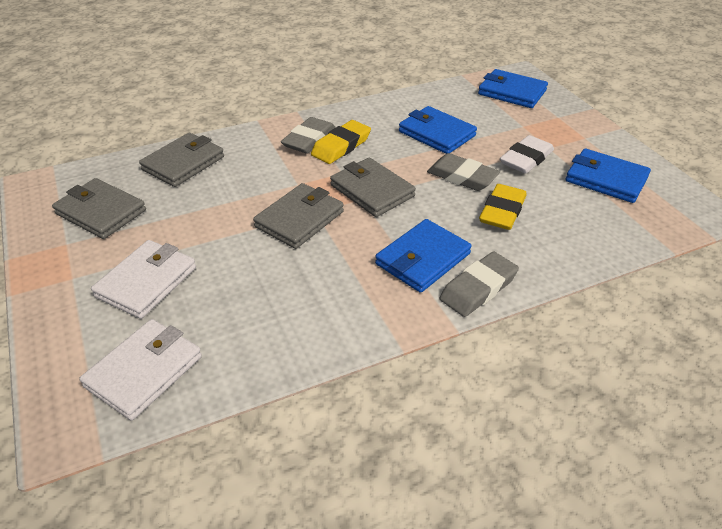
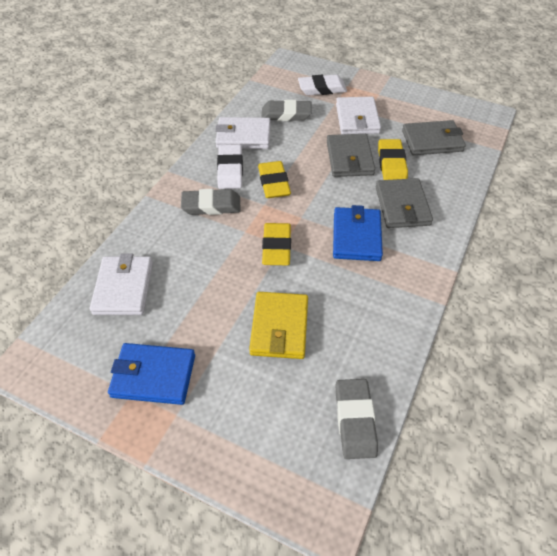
blue wallet: [375,219,472,293] [399,106,477,154] [478,69,548,108] [566,148,651,203] = 4 -> [108,343,195,405] [333,205,383,261] = 2
grey wallet: [52,178,146,239] [139,133,224,187] [253,183,344,249] [330,158,416,217] = 4 -> [327,134,375,177] [376,178,433,228] [402,120,466,155] = 3
white eraser: [500,135,554,174] = 1 -> [217,145,243,189] [298,75,347,95] = 2
white wallet: [80,319,202,421] [91,240,196,319] = 2 -> [90,253,153,315] [215,117,271,149] [336,97,381,134] = 3
yellow eraser: [311,120,371,164] [479,184,527,230] = 2 -> [258,161,291,198] [262,223,291,265] [378,139,408,180] = 3
yellow wallet: none = 0 -> [249,292,308,359] = 1

